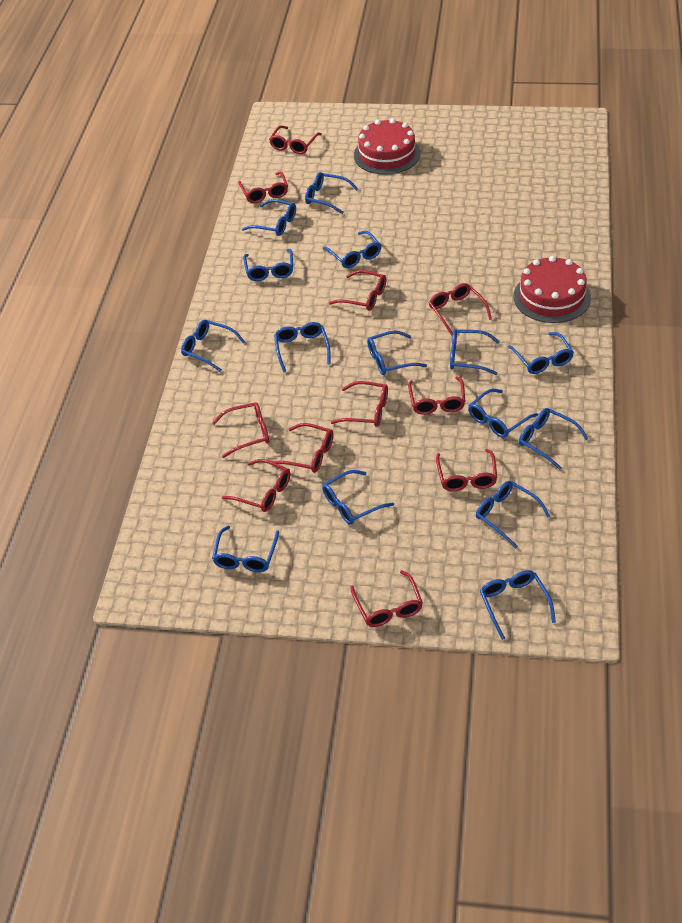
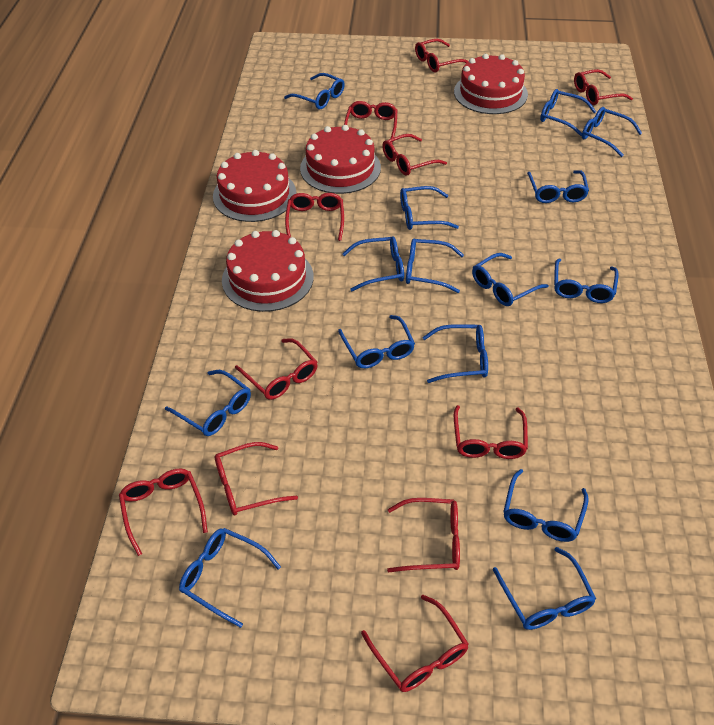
red cake: [354,119,421,175] [514,256,591,323] = 2 -> [213,150,296,222] [222,230,314,312] [300,125,381,194] [454,54,528,114] = 4

